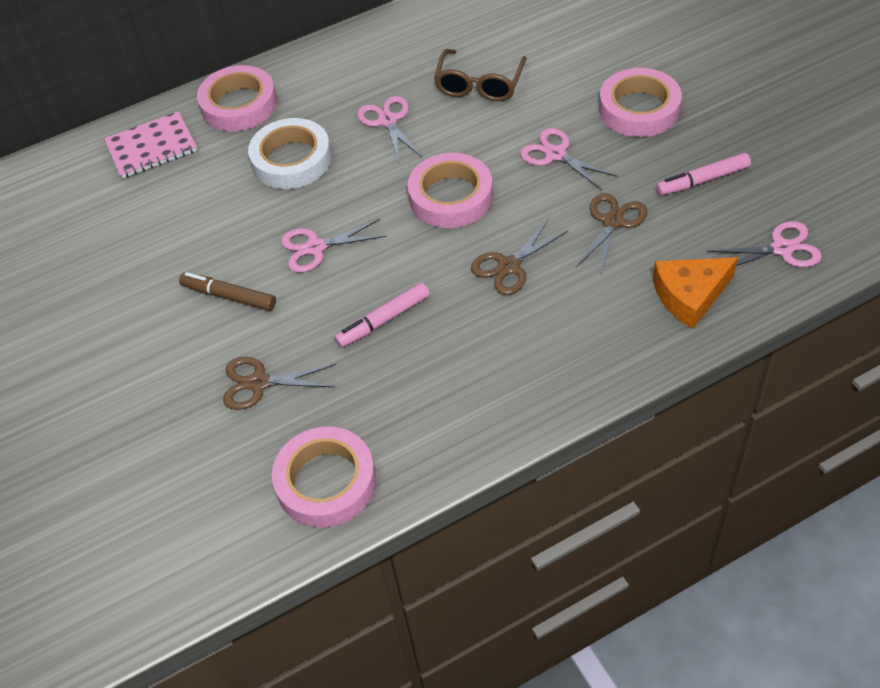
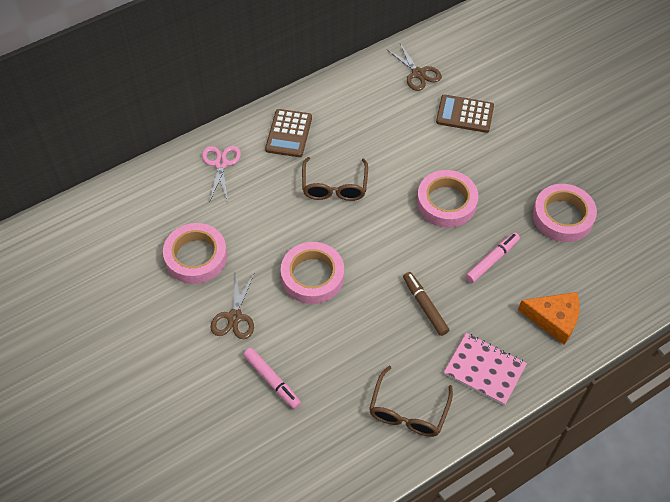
brown calculator: none = 0 -> [265,109,312,157] [436,94,494,133] = 2
brown glasses: [434,49,526,101] = 1 -> [302,157,368,201] [369,366,453,437] = 2
brown scissors: [223,357,336,410] [471,219,568,295] [576,193,647,272] = 3 -> [210,272,255,339] [386,42,442,91] = 2
pink scissors: [281,219,387,273] [357,96,422,162] [520,128,618,190] [707,221,822,267] = 4 -> [202,146,241,202] = 1
white tape: [248,118,332,189] = 1 -> none = 0

